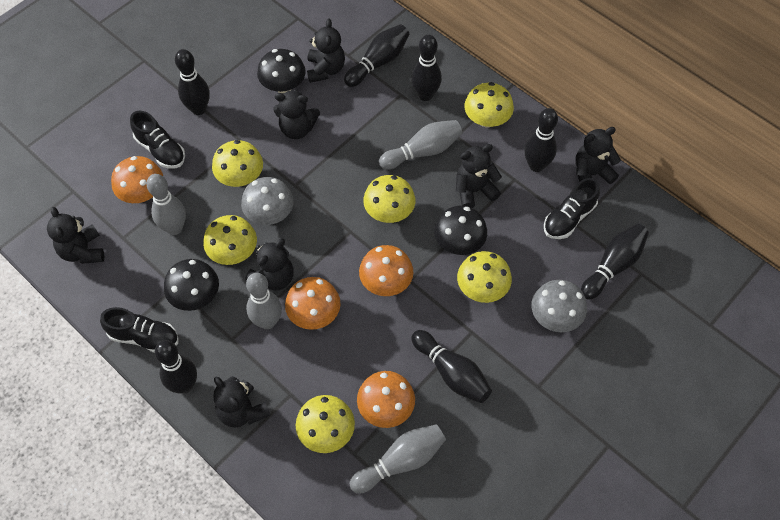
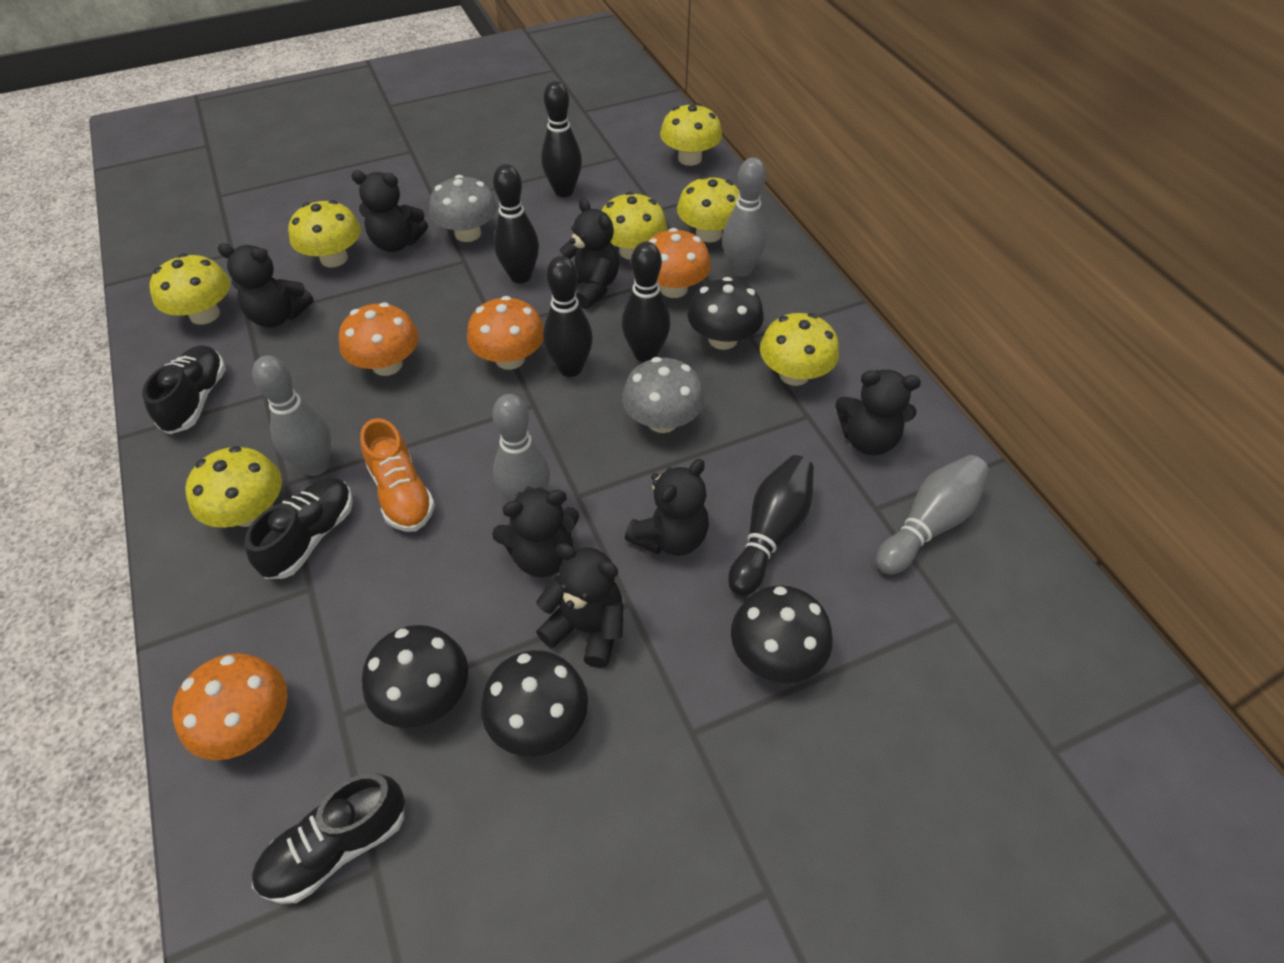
black bowling pin: [155,340,197,394] [175,49,210,115] [344,24,409,87] [411,35,442,101] [411,330,492,403] [524,108,558,172] [581,223,649,300] = 7 -> [493,164,539,283] [541,81,582,197] [543,256,593,377] [622,242,670,362] [728,455,814,596] = 5
black mushroom: [164,259,219,311] [257,49,306,93] [434,206,487,255] = 3 -> [362,625,468,728] [481,650,588,757] [687,277,764,350] [731,585,833,683] = 4
orange shoe: none = 0 -> [360,418,435,532] = 1
yellow mushroom: [203,215,257,265] [212,140,263,187] [296,395,355,453] [363,175,416,223] [457,251,512,303] [464,82,514,128] = 6 -> [149,254,230,325] [185,446,282,528] [288,200,361,267] [602,191,667,260] [660,103,722,166] [677,176,740,243] [760,313,839,386] = 7

